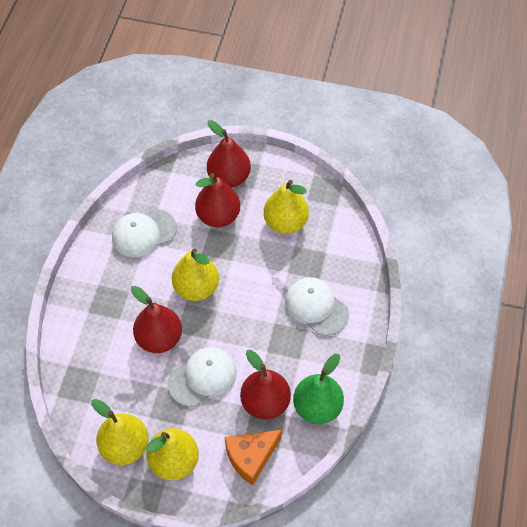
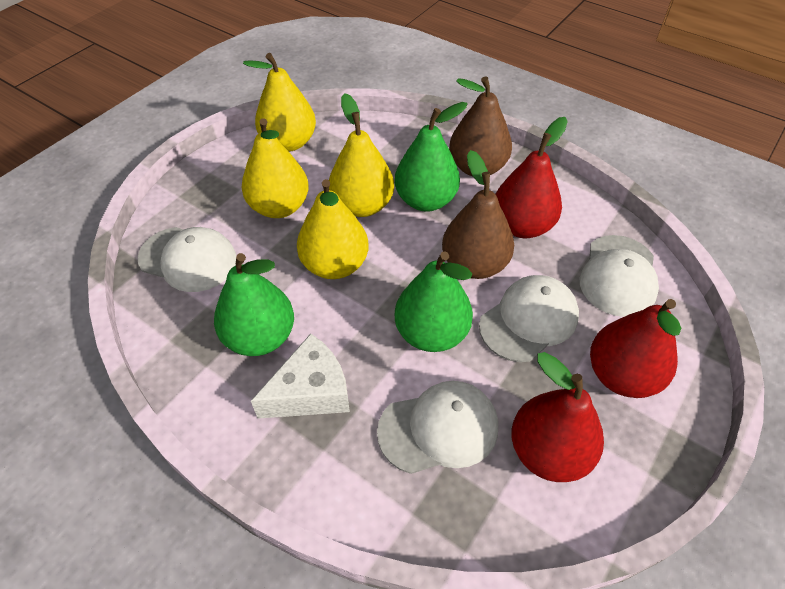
brown pear: none = 0 -> [442,150,514,279] [449,76,512,176] = 2
green pear: [293,354,344,424] = 1 -> [214,253,294,356] [395,102,468,212] [395,251,473,352] = 3
orange cheese: [225,430,282,486] = 1 -> none = 0
red pear: [131,286,182,353] [195,173,240,227] [207,120,251,188] [240,350,291,420] = 4 -> [495,117,568,238] [511,352,604,482] [590,299,681,398] = 3
white cap: [112,209,177,257] [168,347,237,407] [285,277,349,336] = 3 -> [138,227,236,292] [377,381,498,474] [479,275,579,362] [580,235,659,317] = 4
white cheese: none = 0 -> [251,334,350,419] = 1

